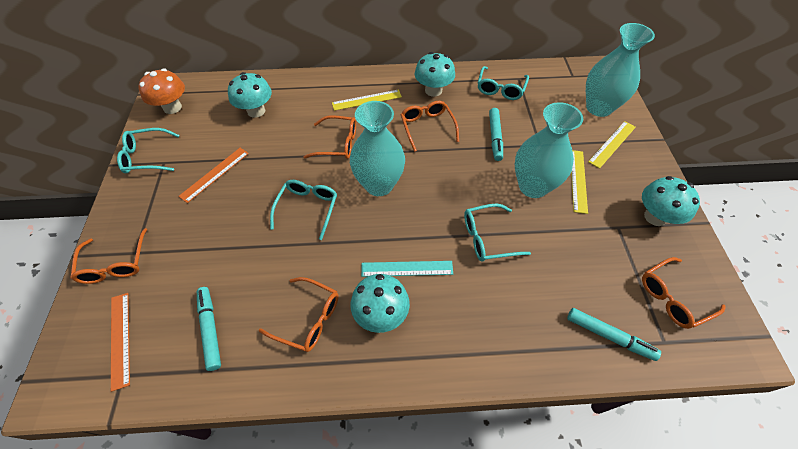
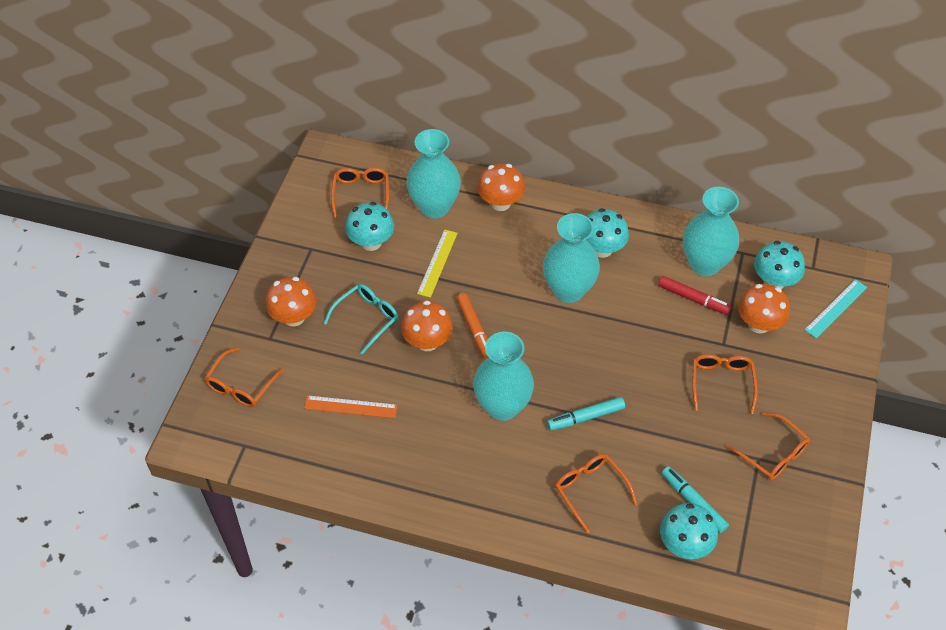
orange marker: none = 0 -> [456,293,489,359] = 1
orange mushroom: [138,69,185,114] = 1 -> [265,277,317,327] [401,301,453,351] [477,163,525,211] [738,284,790,334] = 4
orange ruler: [111,293,130,392] [178,148,249,203] = 2 -> [304,395,398,418] = 1
red marker: none = 0 -> [658,276,732,315] = 1
turquoise glasses: [117,128,179,173] [270,180,337,240] [464,203,531,262] [478,66,529,100] = 4 -> [324,284,399,355] = 1
turquoise marker: [197,287,221,371] [489,108,503,161] [567,308,661,361] = 3 -> [547,397,625,431] [662,466,729,533] = 2
turquoise vase: [350,101,405,196] [515,102,583,198] [586,23,655,117] = 3 -> [406,129,461,219] [473,332,534,421] [543,213,600,303] [683,187,739,276] = 4
yellow ruler: [332,90,402,111] [571,150,588,214] [588,121,636,169] = 3 -> [417,229,458,298] = 1

